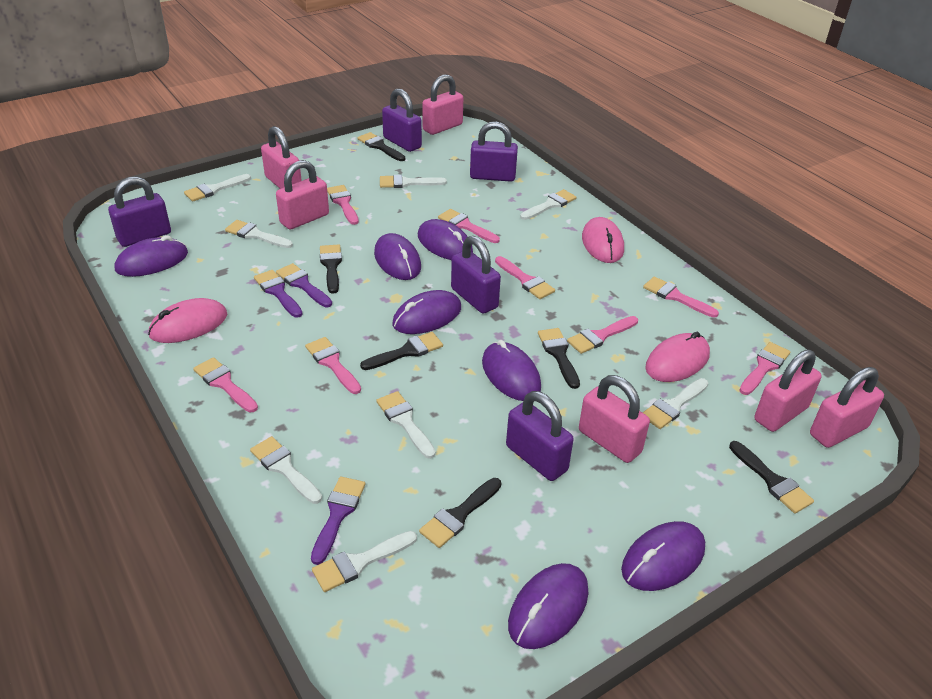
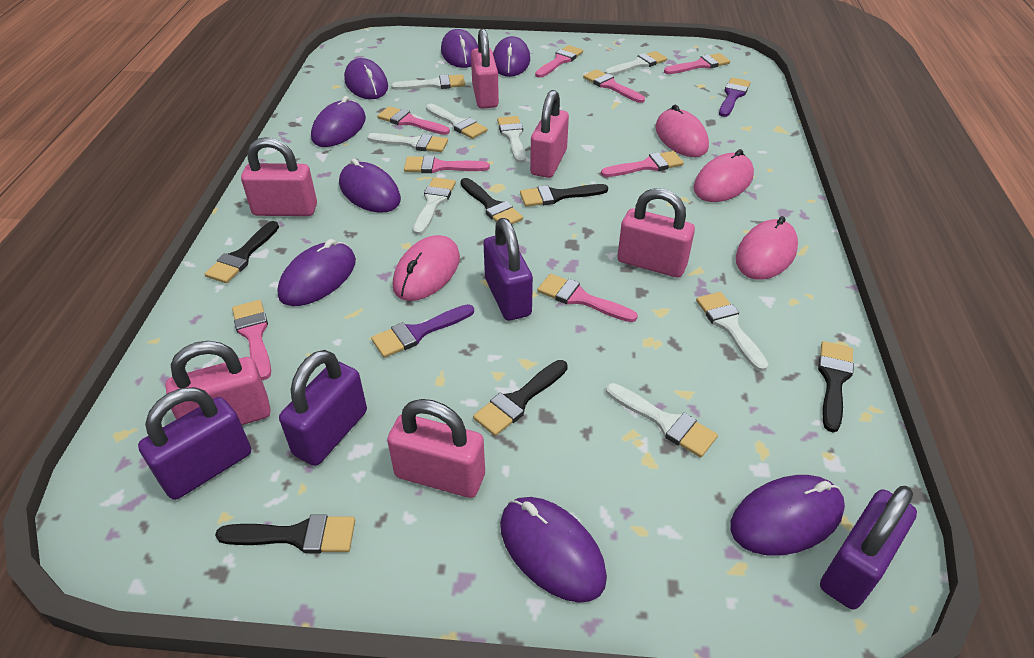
pink mouse: [148,298,227,343] [582,217,624,263] [645,332,710,382] = 3 -> [393,235,460,301] [655,105,709,157] [693,149,754,202] [736,216,798,280] = 4
purple brush: [254,270,303,318] [276,263,332,307] [311,476,365,565] = 3 -> [371,304,474,358] [719,77,751,117] = 2
purple mouse: [115,235,188,277] [374,233,421,280] [392,290,461,334] [418,219,473,260] [482,340,541,401] [508,563,588,649] [621,521,705,591] = 7 -> [277,239,356,306] [311,96,366,147] [339,158,401,213] [344,58,388,99] [441,29,478,68] [493,36,530,77] [500,497,607,603] [730,475,845,555] = 8
purple padlock: [108,177,171,247] [382,88,422,152] [451,236,501,314] [470,121,518,182] [506,391,574,481] = 5 -> [138,387,251,500] [279,350,367,466] [484,218,533,321] [820,486,917,610] = 4

